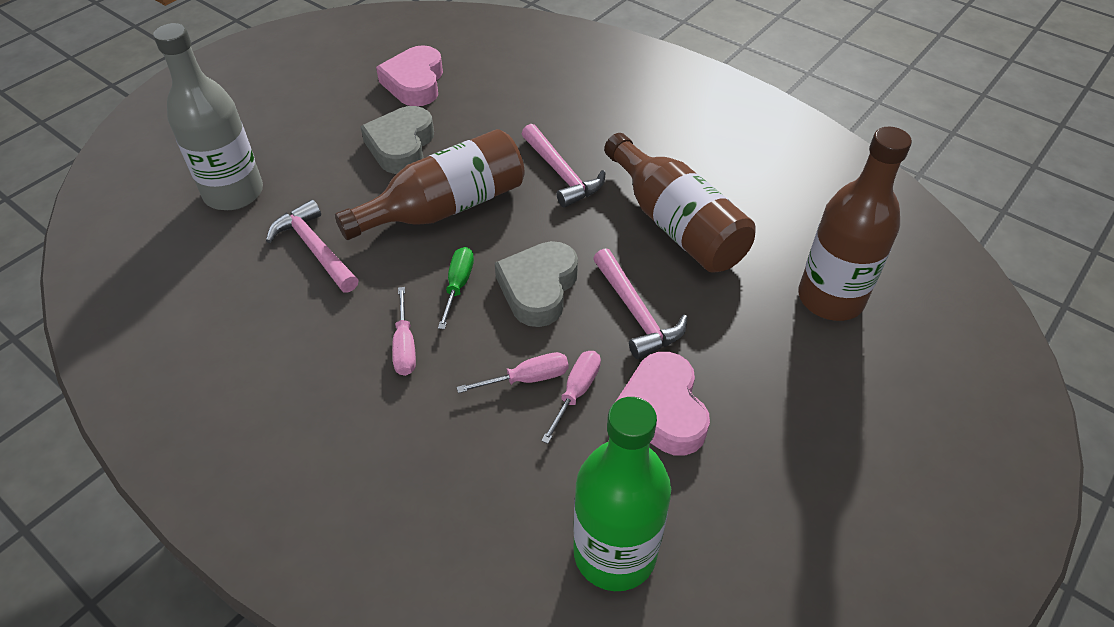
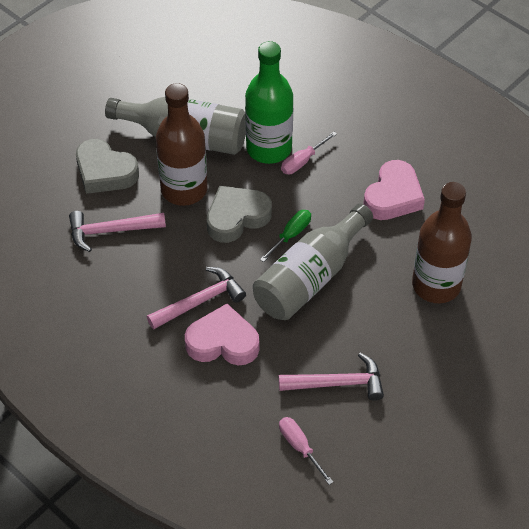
brown bottle: [335,129,525,240] [604,133,756,273] [798,127,912,321] = 3 -> [156,83,208,206] [412,182,472,303] = 2
grey bottle: [153,23,263,210] = 1 -> [105,97,246,155] [253,204,373,320] = 2
pink screwdriver: [392,287,416,376] [457,352,569,393] [541,351,601,444] = 3 -> [279,417,333,485] [281,132,337,174] = 2

